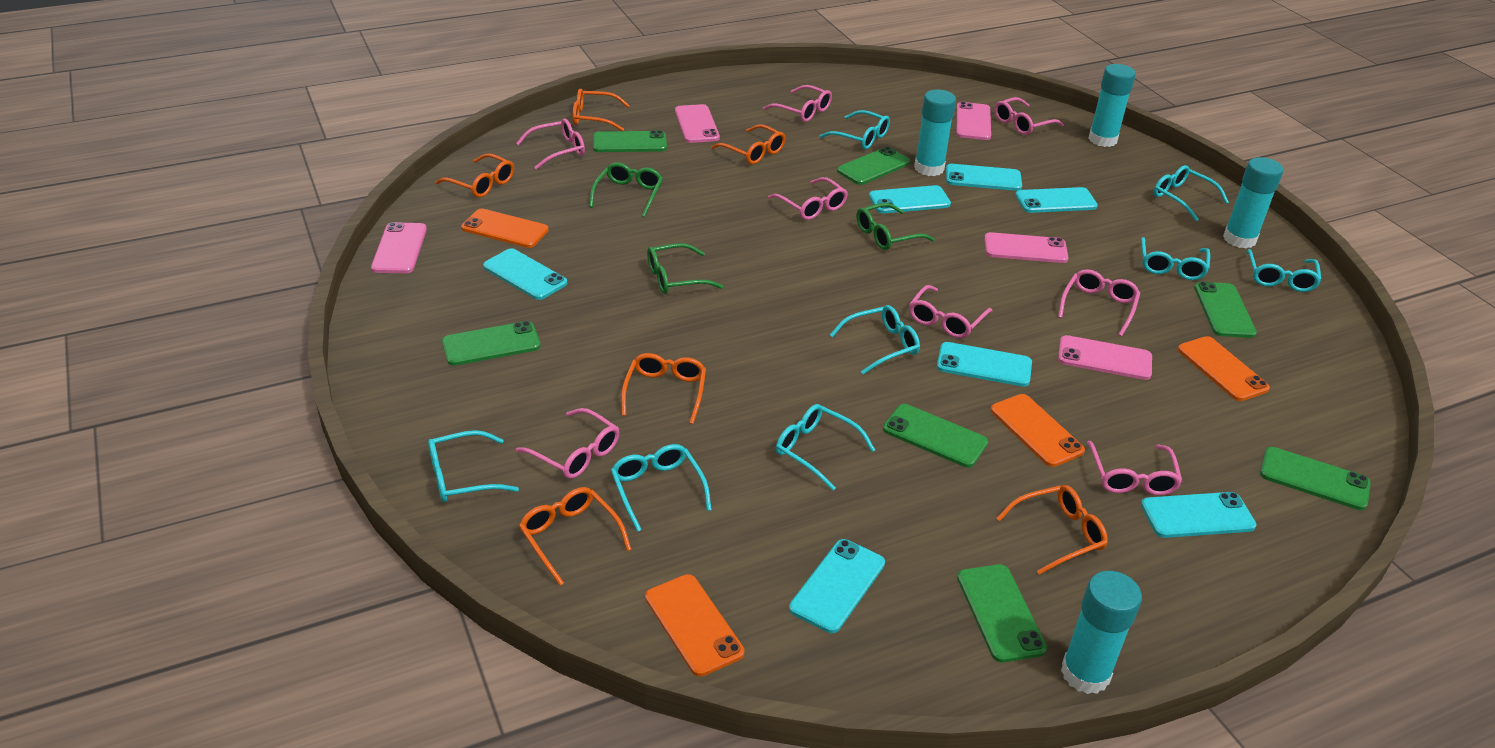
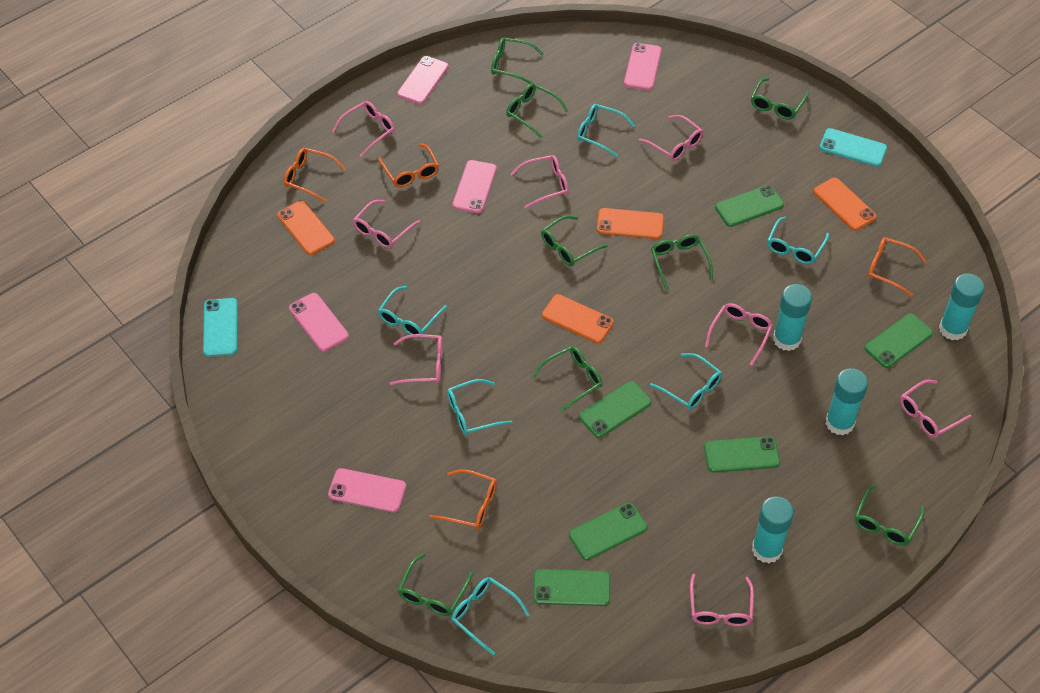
green glasses: [589,162,663,217] [647,243,723,294] [856,203,935,250] = 3 -> [398,553,473,616] [491,37,544,84] [506,83,568,138] [532,346,602,412] [541,215,608,266] [651,234,713,290] [751,78,809,120] [855,485,924,546] = 8
green phone: [442,321,541,366] [593,130,667,152] [837,147,910,185] [883,404,988,467] [957,564,1047,662] [1194,282,1257,338] [1260,447,1371,510] = 7 -> [533,569,610,606] [569,502,648,560] [579,381,652,438] [704,436,780,473] [715,185,784,227] [864,313,933,368] = 6
orange glasses: [435,153,514,198] [519,487,632,586] [572,89,630,131] [621,353,706,424] [711,124,785,164] [996,485,1108,575] = 6 -> [284,148,346,202] [378,143,439,188] [429,469,497,529] [867,237,926,297] = 4
turquoise glasses: [428,430,519,502] [611,444,712,532] [776,404,875,491] [820,110,890,149] [830,305,920,374] [1141,237,1210,280] [1154,165,1229,221] [1246,249,1322,292] = 8 -> [378,286,447,338] [447,379,513,435] [451,577,530,655] [577,104,635,157] [650,353,722,410] [767,217,829,264] = 6
turquoise phone: [483,248,567,300] [789,539,885,633] [869,185,951,213] [937,342,1032,387] [946,164,1022,191] [1015,187,1098,213] [1141,492,1257,538] = 7 -> [203,298,238,357] [819,128,887,167] = 2

